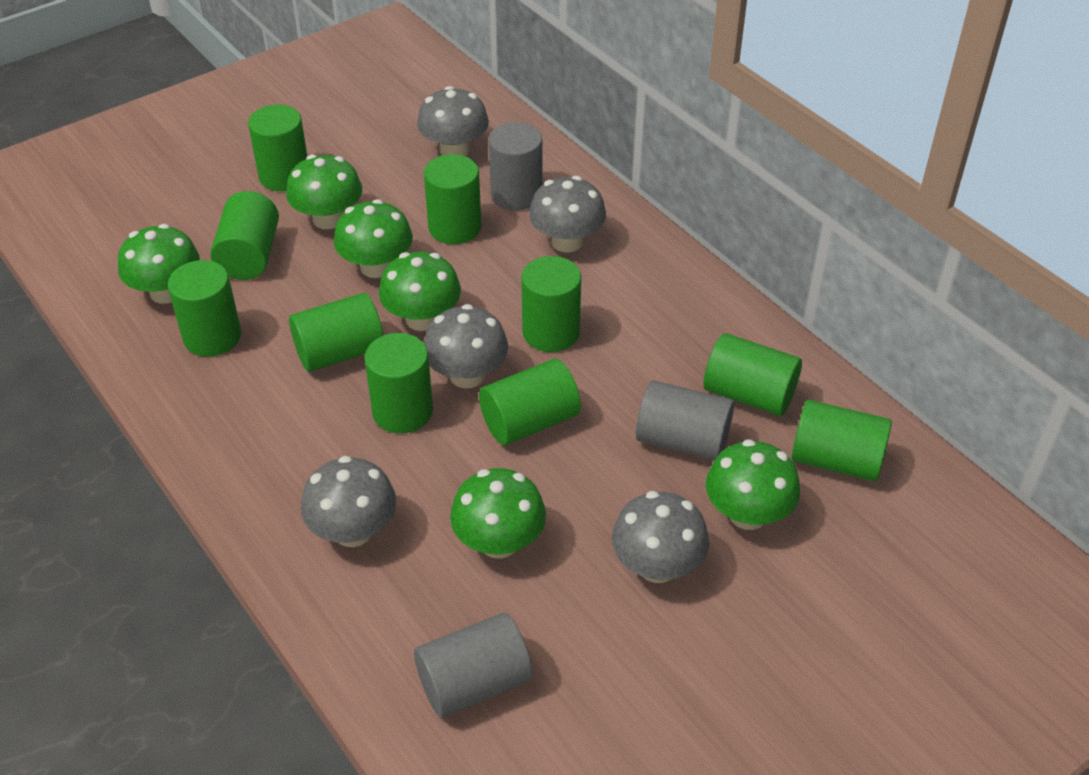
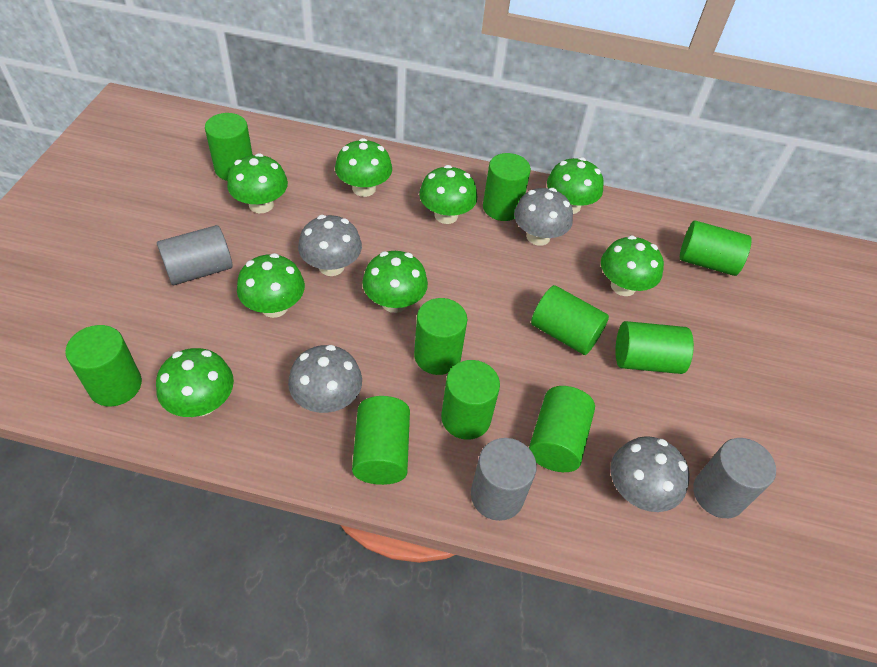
green mushroom: [118,224,200,304] [286,154,362,229] [334,199,413,278] [379,252,461,331] [450,468,546,559] [706,439,800,530] = 6 -> [156,348,234,417] [227,153,288,213] [237,253,305,318] [335,138,392,197] [362,251,428,313] [419,165,478,224] [547,157,604,214] [601,235,664,296] = 8
grey mushroom: [301,456,396,547] [417,86,489,156] [424,304,508,388] [529,176,606,252] [612,491,709,583] = 5 -> [288,345,362,413] [298,215,362,276] [514,188,573,246] [610,436,690,512] = 4

